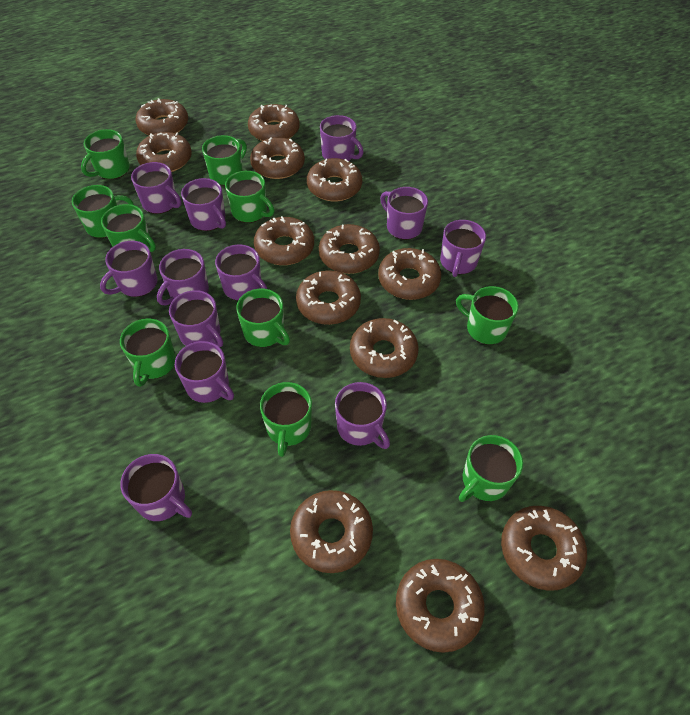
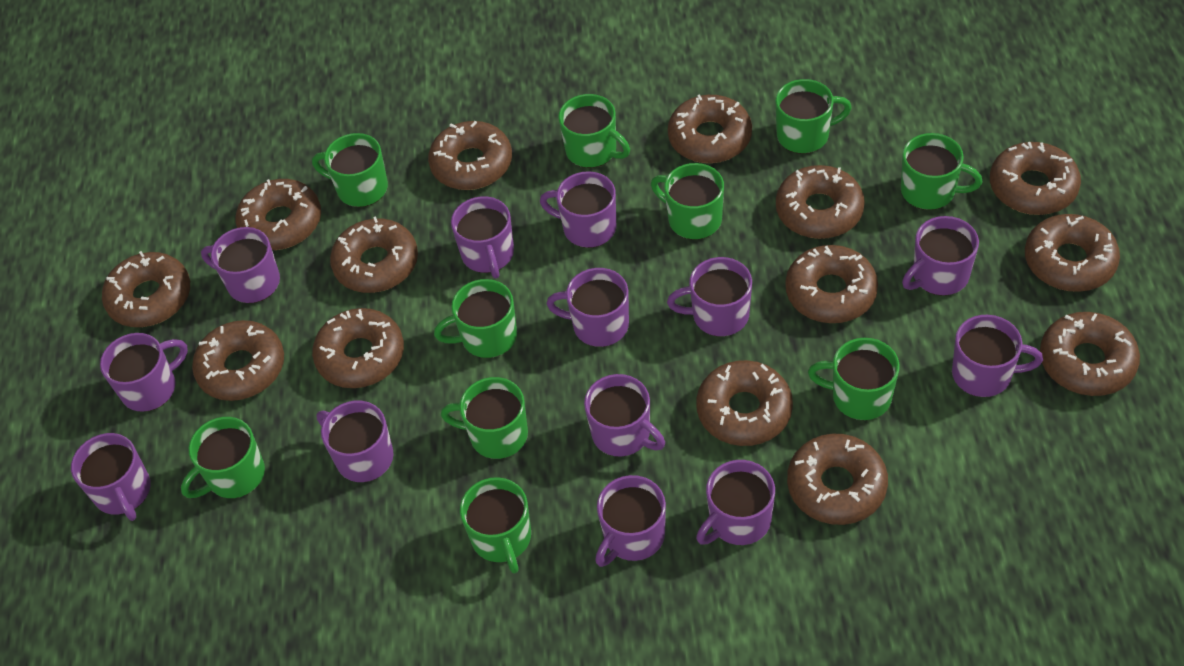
brown donut: [136,98,188,135] [136,132,192,172] [248,104,300,141] [250,137,305,179] [254,216,314,265] [290,490,373,573] [296,270,361,325] [307,158,362,201] [319,224,380,274] [350,318,419,378] [378,248,441,300] [396,559,485,653] [501,506,587,591] = 13 -> [102,251,190,327] [192,320,284,401] [236,179,321,250] [312,308,404,388] [330,216,418,293] [428,121,512,190] [668,94,752,163] [696,360,793,446] [776,165,865,239] [785,245,878,323] [787,434,888,525] [990,142,1081,215] [1025,214,1120,292] [1040,312,1140,396] = 14
purple mug: [100,241,158,297] [121,454,192,521] [131,162,181,214] [157,249,209,305] [169,290,223,347] [175,341,234,403] [181,178,226,231] [215,244,267,301] [320,115,363,161] [335,382,390,449] [380,187,428,240] [440,220,486,277] = 12 -> [71,433,151,521] [100,333,188,412] [201,227,280,303] [316,400,394,482] [451,196,514,279] [540,171,616,248] [546,268,629,347] [584,374,665,457] [595,475,666,567] [667,257,752,337] [696,460,775,545] [902,216,979,296] [952,315,1043,397] = 13

